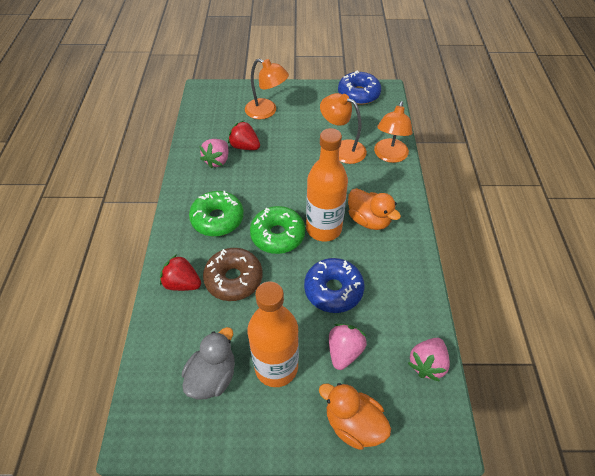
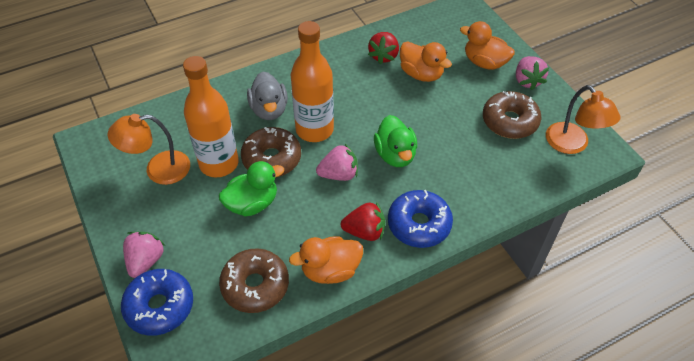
brown donut: [203,248,262,301] = 1 -> [219,248,289,313] [241,127,301,178] [483,91,541,139] = 3
green donut: [189,191,244,236] [250,206,305,254] = 2 -> none = 0
green duck: none = 0 -> [219,161,284,216] [374,115,417,167] = 2
orange duck: [319,383,391,450] [348,188,401,230] = 2 -> [289,237,363,284] [400,42,452,82] [460,21,515,70] = 3
orange lamp: [245,59,289,119] [320,93,367,164] [374,101,413,163] = 3 -> [107,114,190,185] [546,85,620,154] = 2

